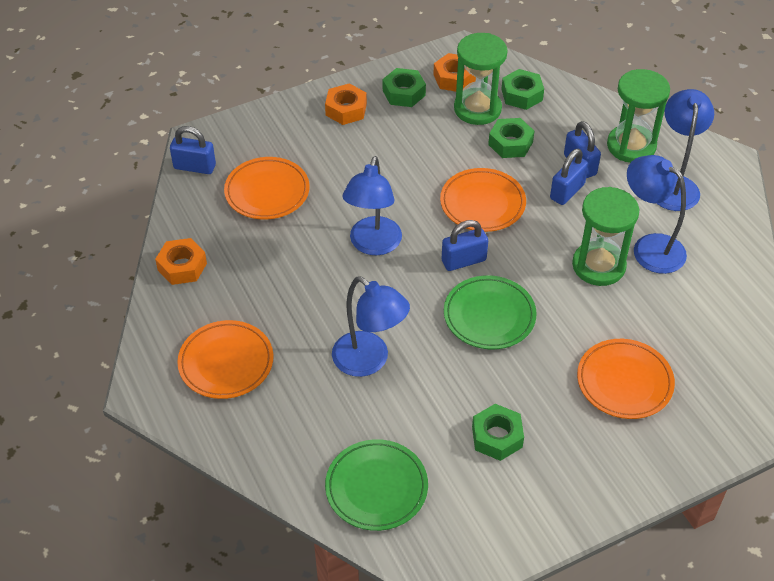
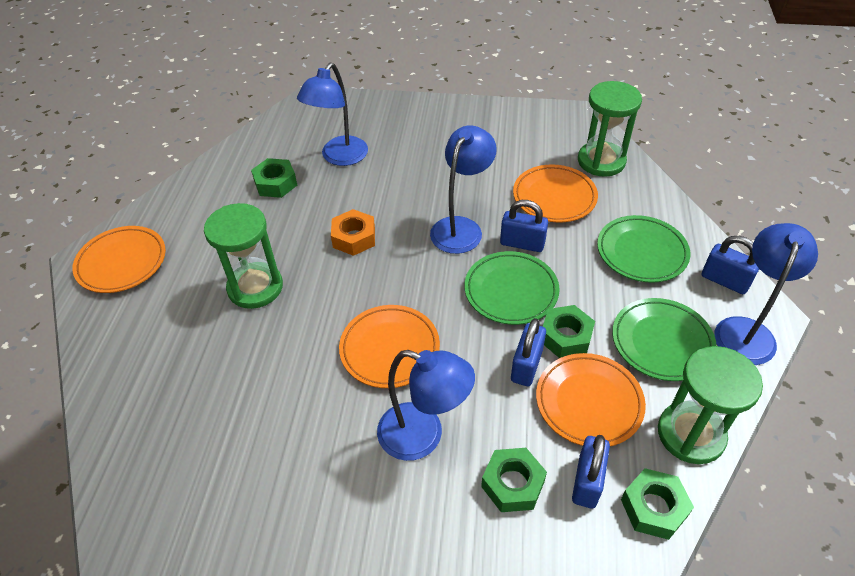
green plate: [325,439,428,531] [444,275,537,349] = 2 -> [464,251,560,325] [597,215,690,283] [612,298,717,381] = 3
orange nut: [155,238,207,285] [325,83,367,125] [433,53,476,92] = 3 -> [331,209,375,256] = 1

